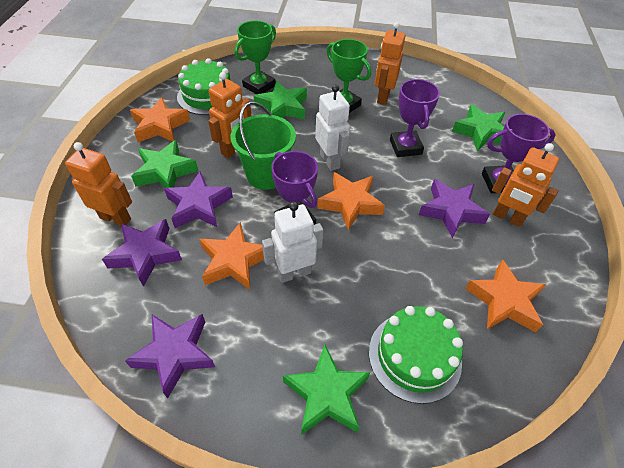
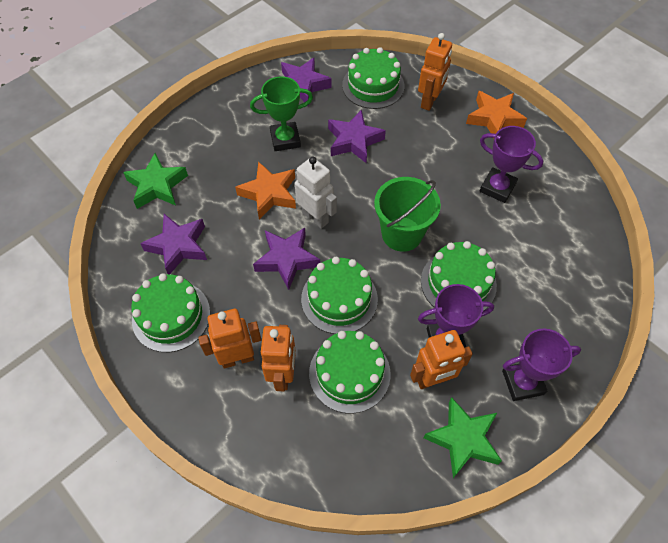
green cake: [177,58,231,115] [369,306,463,404] = 2 -> [131,273,210,352] [301,257,378,334] [309,331,391,413] [342,47,404,109] [421,241,497,311] = 5
green star: [131,140,198,188] [254,81,307,120] [283,345,370,435] [452,104,505,151] = 4 -> [123,153,188,209] [424,397,502,478] = 2
green trophy: [234,21,276,94] [327,39,371,113] = 2 -> [250,76,313,151] = 1
orange star: [130,97,190,142] [200,222,264,290] [317,172,385,230] [465,259,546,332] = 4 -> [235,161,296,220] [466,91,527,134] = 2
white robot: [262,202,324,283] [315,84,350,171] = 2 -> [295,156,337,229] = 1

